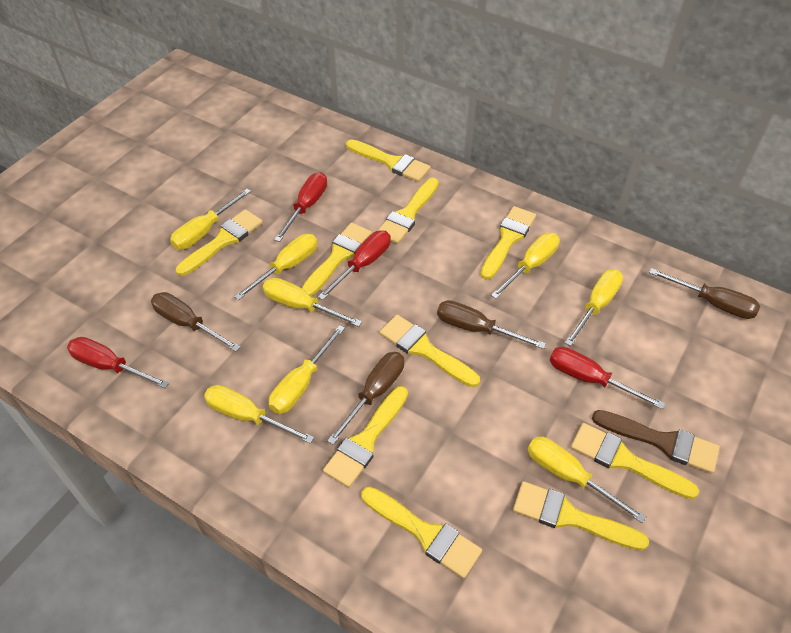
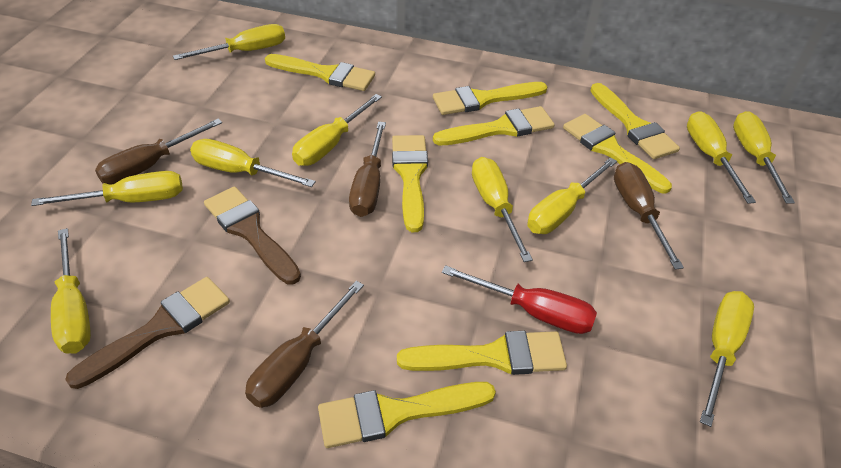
brown brush: [592,410,720,474] = 1 -> [65,277,230,389] [204,186,301,284] = 2
red screwdriver: [67,337,169,388] [274,172,327,242] [318,231,391,300] [550,347,665,409] = 4 -> [442,265,597,334] = 1
yellow brush: [176,209,263,276] [302,223,372,297] [323,386,408,488] [346,139,431,182] [361,486,482,579] [377,178,439,244] [379,315,480,387] [480,206,536,280] [513,481,649,551] [571,423,699,499] = 10 -> [265,54,375,91] [318,382,496,448] [392,135,428,232] [397,331,567,375] [433,82,547,115] [433,106,555,145] [563,114,672,194] [590,83,680,159] = 8
yellow screwdriver: [170,189,251,250] [204,385,314,444] [234,234,318,300] [263,278,362,327] [269,325,345,414] [491,232,560,299] [528,436,646,523] [565,269,623,346] = 8 -> [31,171,183,206] [51,228,91,354] [173,24,285,60] [190,139,316,187] [292,94,382,166] [472,157,533,262] [527,157,617,234] [687,111,756,204] [700,291,754,427] [733,111,795,204] = 10

